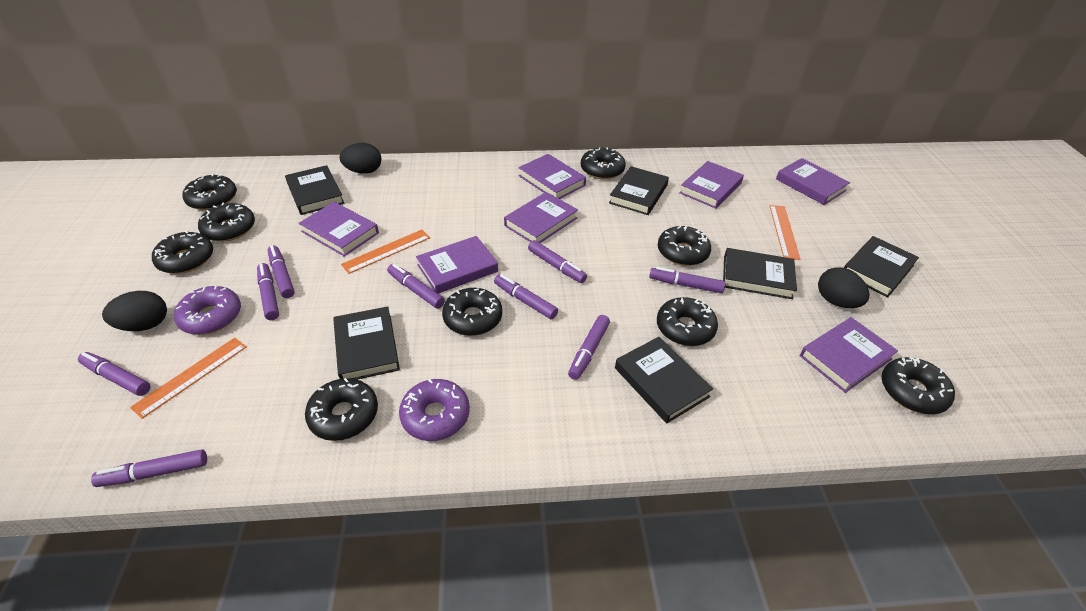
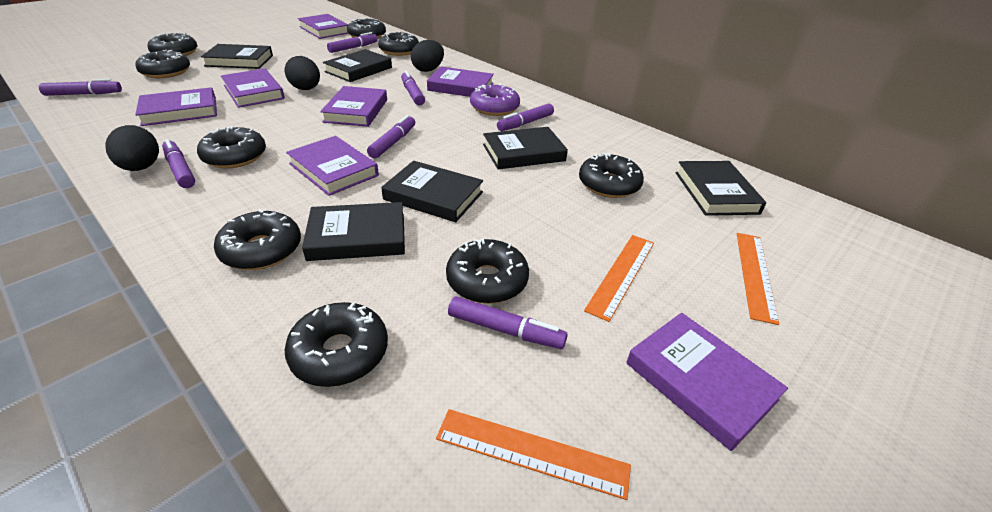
purple donut: [174,285,241,335] [399,379,470,441] = 2 -> [470,84,520,116] = 1
purple marker: [78,352,150,396] [91,449,207,487] [257,263,279,320] [268,245,295,298] [387,264,445,309] [494,274,558,319] [528,240,587,283] [568,315,610,380] [649,267,725,293] = 9 -> [39,79,122,96] [162,139,195,188] [327,32,377,53] [367,115,415,159] [401,71,425,106] [448,296,567,349] [497,103,554,131] = 7

